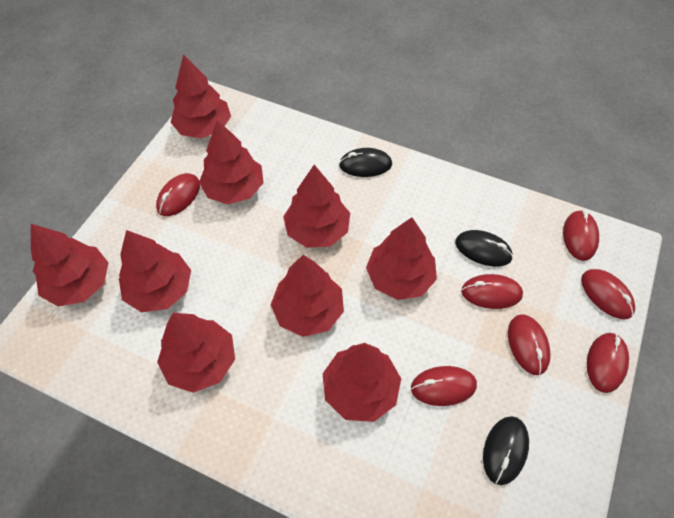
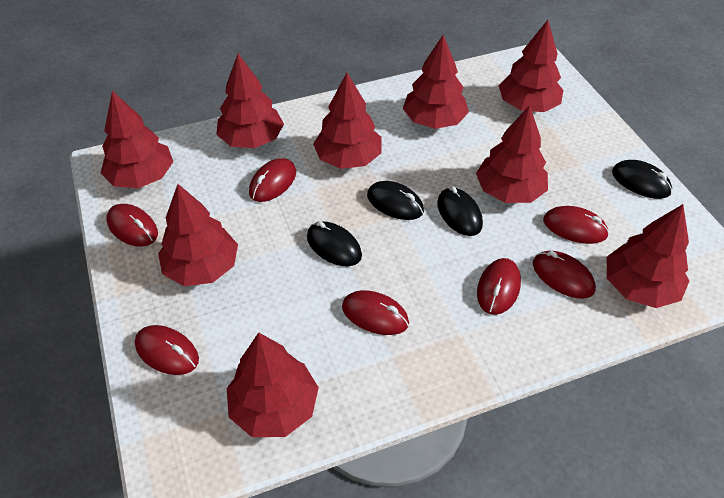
black mouse: [339,148,392,177] [455,230,513,266] [483,416,529,485] = 3 -> [307,221,362,266] [367,181,424,220] [437,186,483,236] [612,160,672,199] = 4

